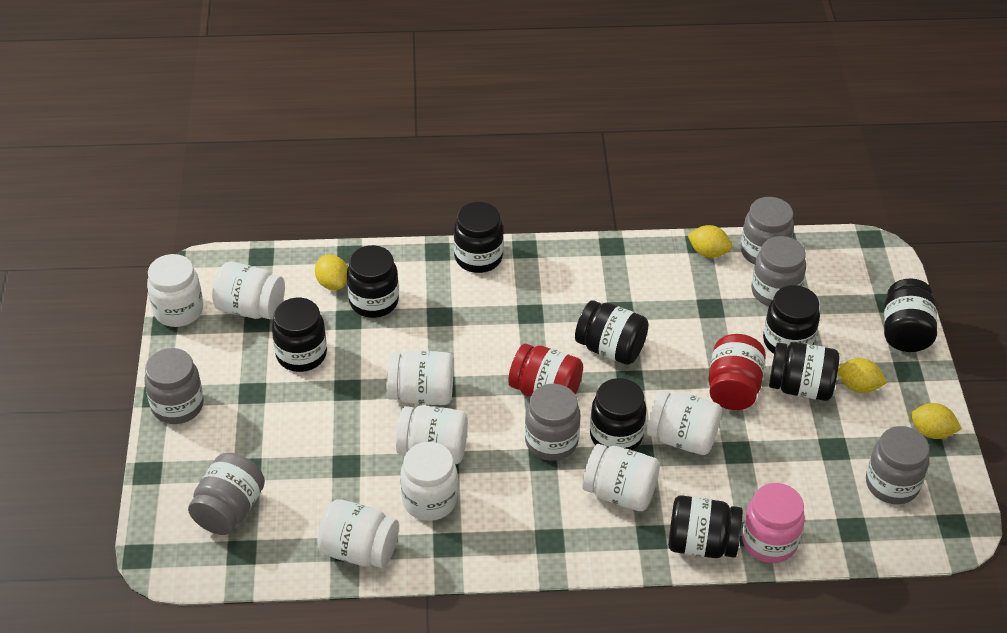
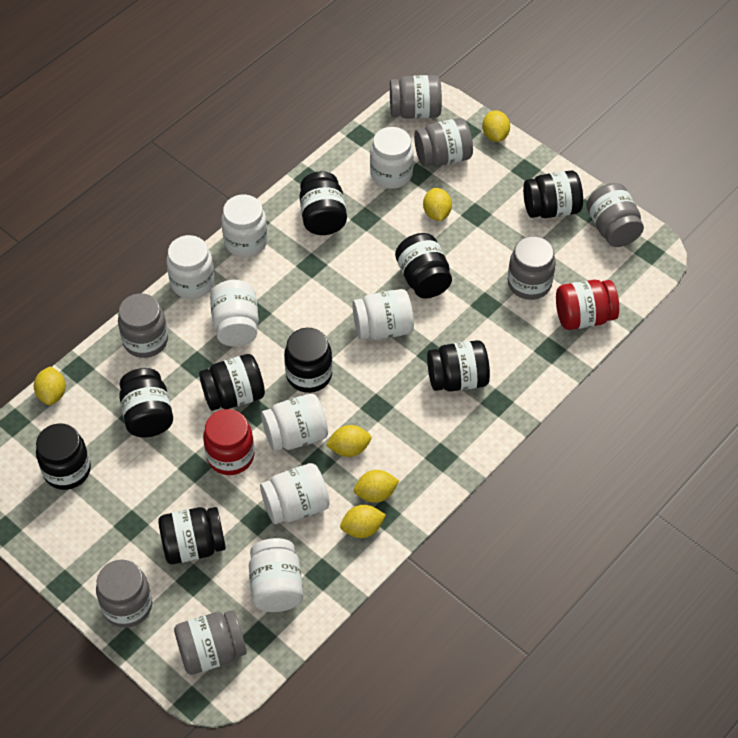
grey jar: [144,348,204,424] [188,453,265,535] [525,384,580,461] [741,197,794,265] [751,236,806,306] [866,426,930,504] = 6 -> [96,560,152,628] [118,293,168,358] [174,610,247,675] [390,75,442,119] [414,118,473,167] [508,236,556,300] [586,183,644,247] = 7
pink jar: [742,483,805,563] = 1 -> none = 0
yellow lemon: [315,255,348,290] [687,225,732,258] [838,358,887,393] [910,403,962,439] = 4 -> [34,367,66,405] [326,425,371,457] [340,505,386,538] [354,470,399,503] [423,188,452,221] [482,110,510,142] = 6

